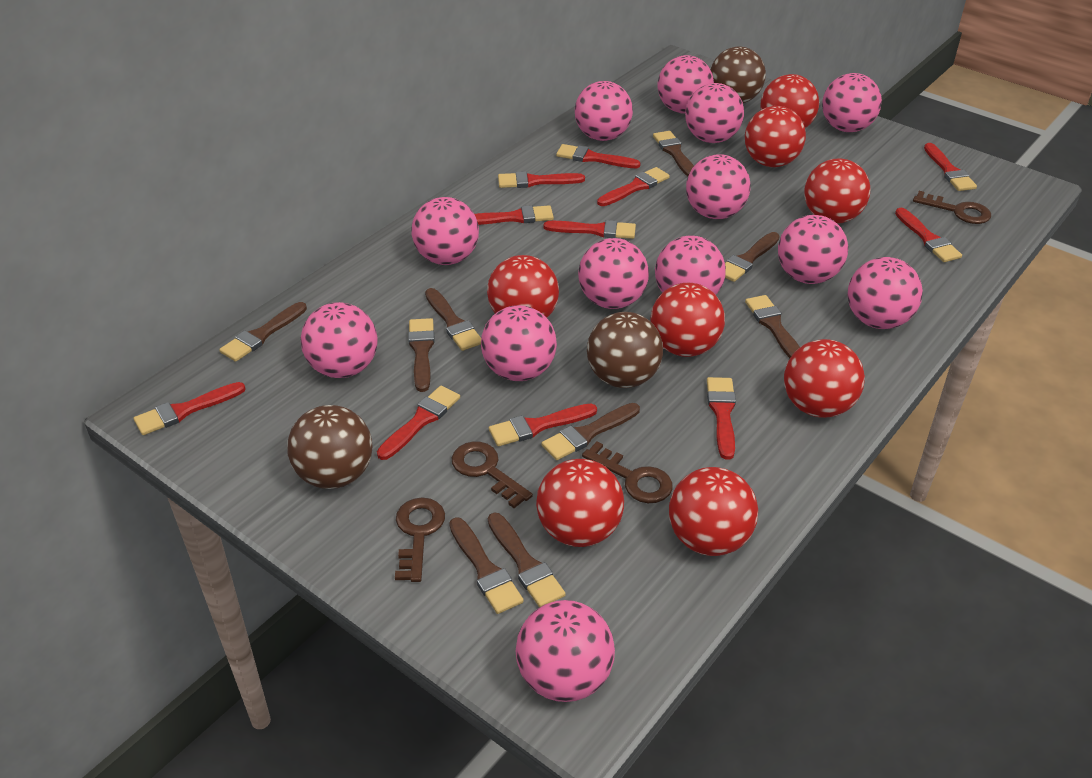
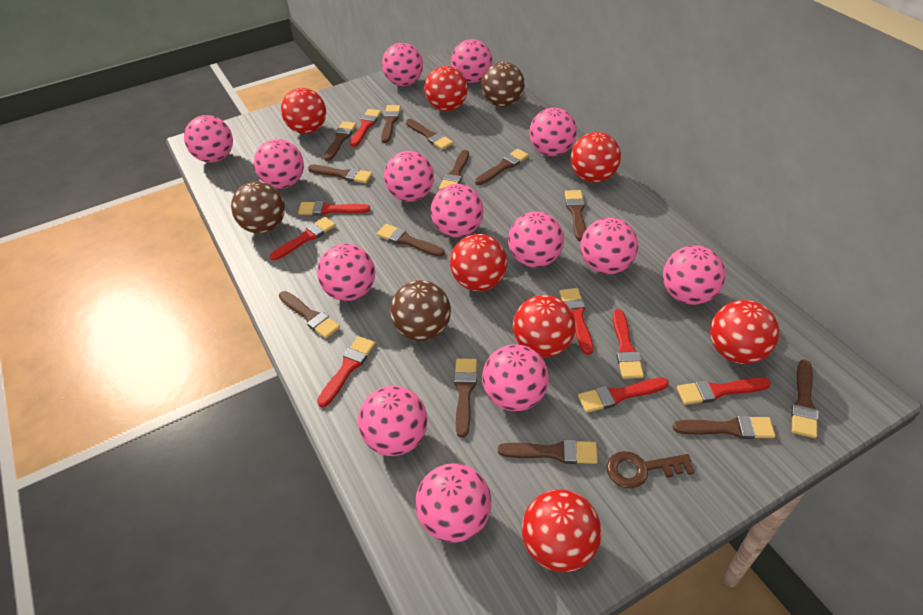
brown brush: [219,302,307,362] [408,318,435,392] [425,288,481,351] [449,517,524,614] [488,513,565,607] [542,403,640,460] [653,131,694,177] [725,232,780,282] [745,295,800,358] = 9 -> [279,291,340,338] [308,165,372,183] [324,121,356,161] [377,224,445,257] [381,105,401,143] [406,119,453,150] [439,150,469,190] [454,358,477,437] [475,149,529,185] [498,439,598,464] [565,190,586,241] [673,415,775,439] [791,359,818,438] = 13
brown key: [395,497,445,582] [452,441,533,508] [582,442,673,503] [913,191,991,224] = 4 -> [606,451,695,489] = 1
pink ball: [301,302,377,378] [411,197,479,265] [481,305,557,381] [516,600,615,702] [575,81,633,141] [578,238,649,309] [655,236,726,295] [657,55,714,114] [685,83,744,143] [686,154,751,219] [778,215,848,284] [822,73,882,132] [848,257,923,329] = 13 -> [184,115,233,163] [254,139,304,189] [317,244,375,301] [358,386,428,456] [382,43,423,86] [384,151,434,202] [415,463,492,543] [431,184,484,237] [451,39,492,83] [482,344,549,411] [508,212,564,268] [529,108,577,156] [581,218,638,274] [663,245,725,305] = 14
red ball: [487,255,559,318] [536,459,624,547] [650,283,725,357] [669,467,758,556] [745,106,806,167] [761,74,819,128] [784,339,865,418] [804,159,870,224] = 8 -> [281,88,326,134] [425,66,468,111] [450,234,507,291] [513,295,576,358] [522,489,601,572] [571,132,621,183] [710,300,779,364] = 7
red brush: [134,382,246,435] [377,386,460,460] [474,205,554,225] [489,404,597,446] [498,171,585,188] [544,220,636,239] [556,144,641,168] [597,167,670,206] [707,377,736,460] [895,208,962,262] [924,143,977,191] = 11 -> [270,217,336,261] [298,201,370,215] [317,336,375,407] [350,109,381,147] [559,288,593,355] [578,378,669,413] [613,309,644,379] [677,377,771,405] = 8

